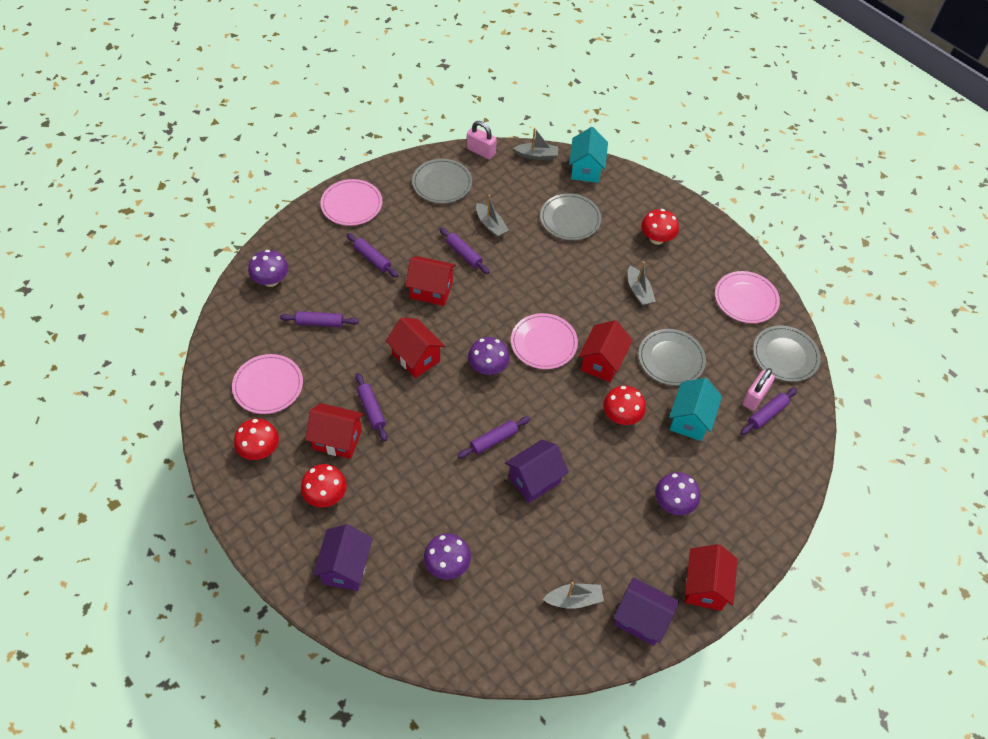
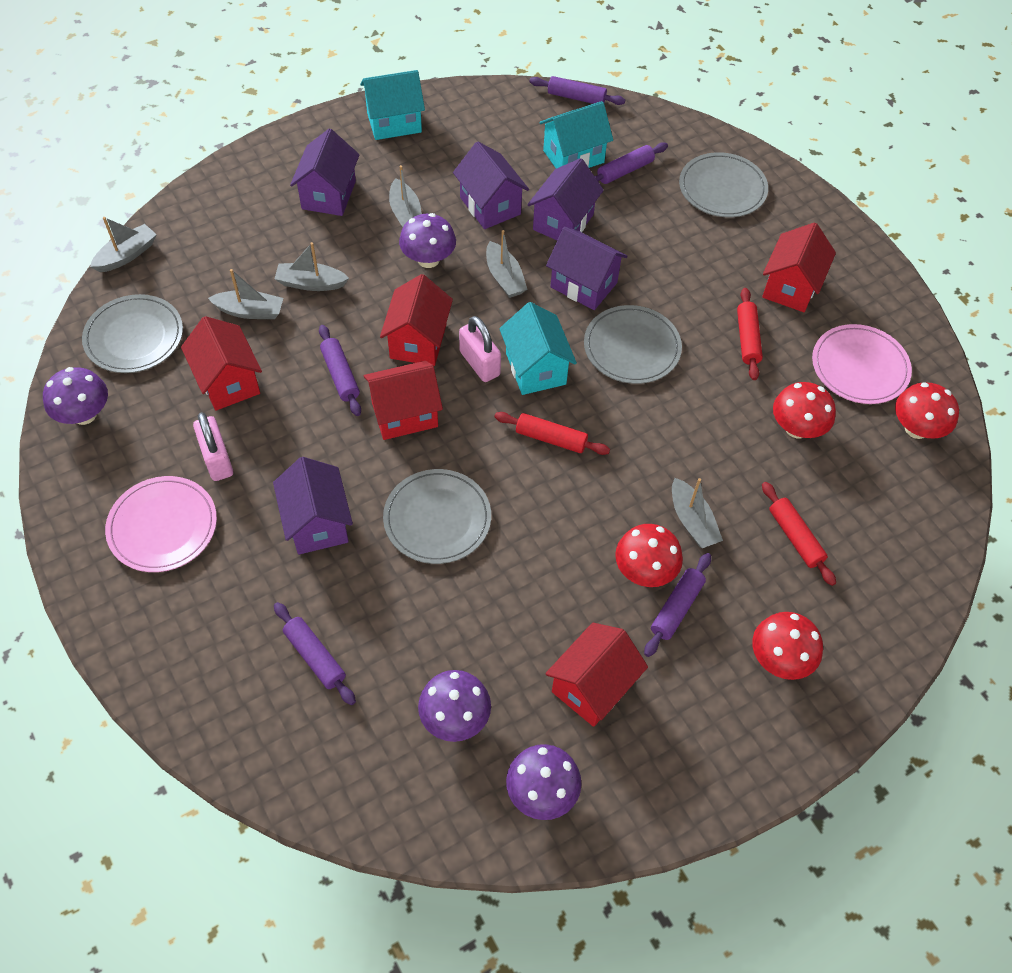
grey boat: [476,195,509,238] [513,128,558,160] [542,582,604,609] [628,261,656,306] = 4 -> [90,217,157,272] [208,269,283,319] [275,242,349,291] [389,165,422,227] [486,230,527,298] [672,478,723,548] = 6
pink plate: [232,354,303,414] [320,179,382,226] [511,313,578,369] [715,271,780,323] = 4 -> [105,476,217,572] [812,324,912,404] = 2
purple house: [313,524,373,591] [505,440,569,503] [613,577,679,646] = 3 -> [273,457,353,555] [290,129,360,216] [453,142,529,229] [527,158,604,240] [546,227,628,310] = 5
purple rolling pin: [280,311,359,327] [347,233,398,278] [356,373,387,441] [439,227,490,274] [458,416,530,458] [740,388,797,435] = 6 -> [274,602,356,705] [319,325,361,416] [529,76,625,105] [595,143,668,184] [644,553,711,657] = 5
red rolling pin: none = 0 -> [494,412,610,455] [737,288,763,380] [762,482,836,586] = 3
turquoise house: [569,127,608,183] [669,378,722,441] = 2 -> [360,70,425,140] [499,302,577,395] [540,101,613,169] = 3

